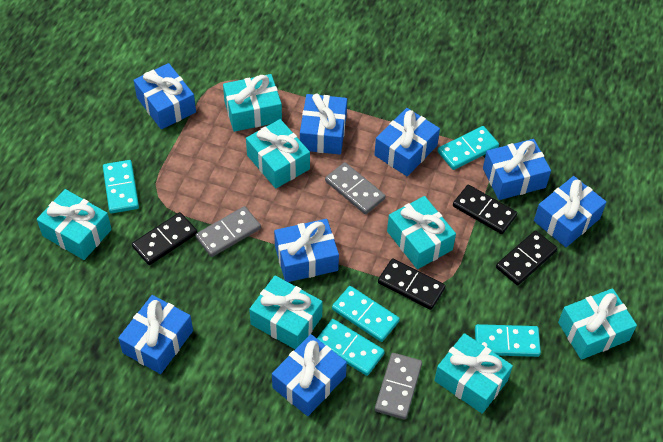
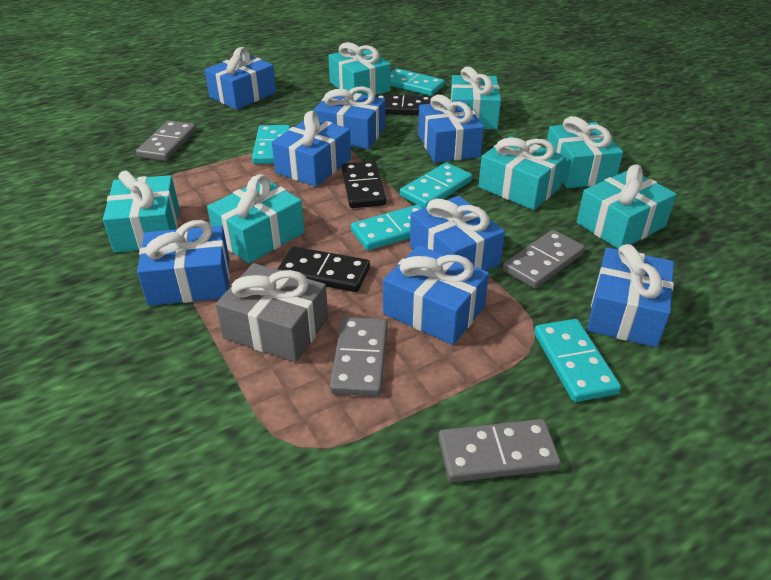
black domino: [132,212,198,265] [378,259,445,310] [453,185,517,234] [496,230,557,285] = 4 -> [277,247,370,292] [342,161,386,208] [375,94,433,115] = 3
grey domino: [195,206,261,257] [325,162,385,214] [375,353,422,420] = 3 -> [136,121,196,161] [330,317,388,396] [438,419,561,482] [503,230,585,289] = 4
grey gift: none = 0 -> [216,263,328,362] = 1

